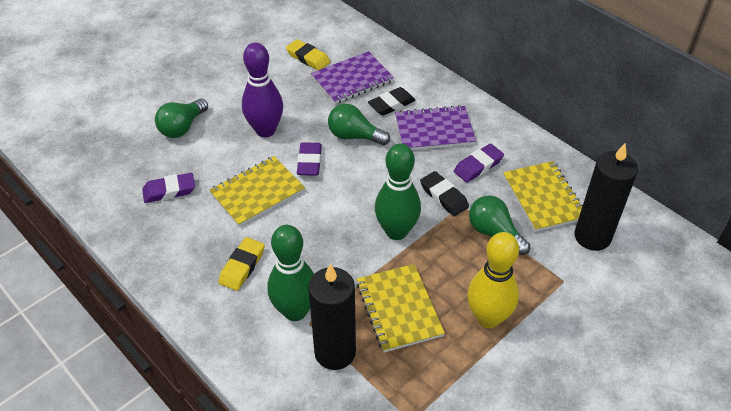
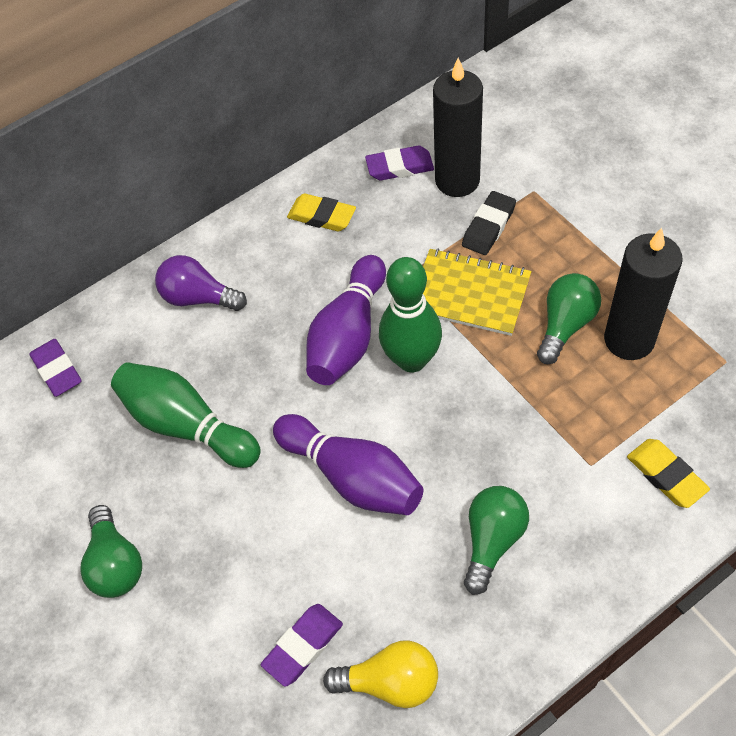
black eraser: [368,87,416,116] [420,171,469,216] = 2 -> [462,191,516,255] = 1
purple bowling pin: [242,43,283,137] = 1 -> [273,414,423,515] [306,255,386,385] = 2
purple light bulb: none = 0 -> [155,255,247,311] = 1
purple notebook: [311,51,394,104] [395,105,476,150] = 2 -> none = 0
yellow bowling pin: [467,232,519,328] = 1 -> none = 0
yellow light bulb: none = 0 -> [323,640,438,708] = 1
yellow notebook: [209,156,305,227] [356,264,445,352] [503,161,583,232] = 3 -> [423,248,531,336] = 1

